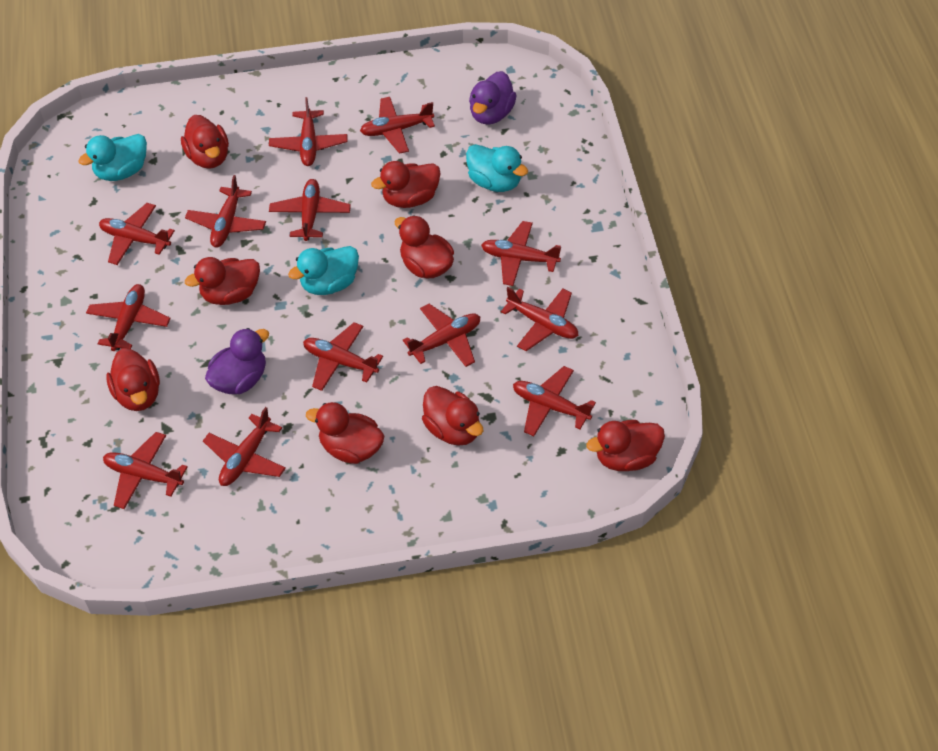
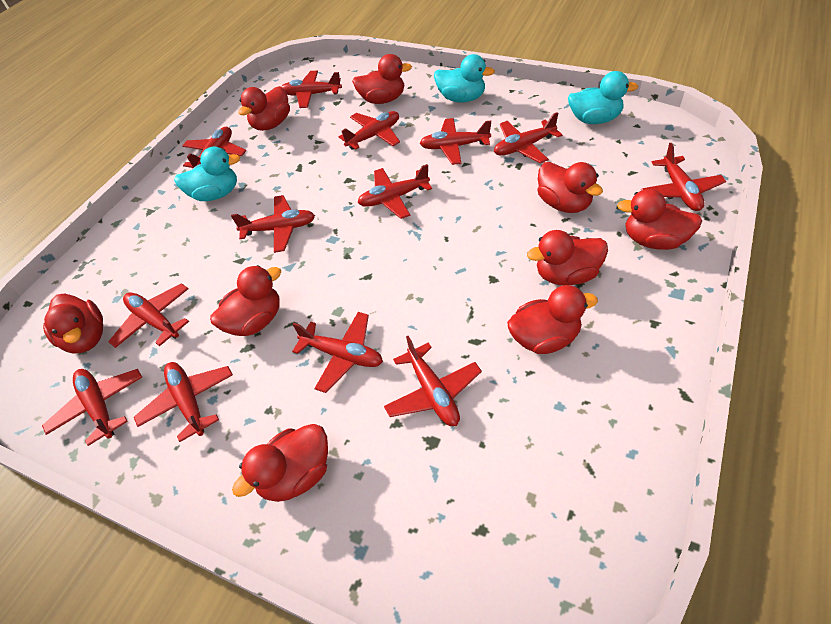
purple duck: [205,328,269,394] [469,71,517,125] = 2 -> none = 0
red duck: [106,348,160,411] [181,115,229,169] [185,257,260,305] [306,402,384,464] [371,161,441,208] [394,215,454,279] [422,386,483,446] [586,420,665,471] = 8 -> [43,293,103,354] [210,265,281,336] [232,424,328,502] [238,86,290,131] [352,54,412,104] [507,285,598,354] [527,230,608,285] [537,162,603,213] [617,189,702,250] = 9

